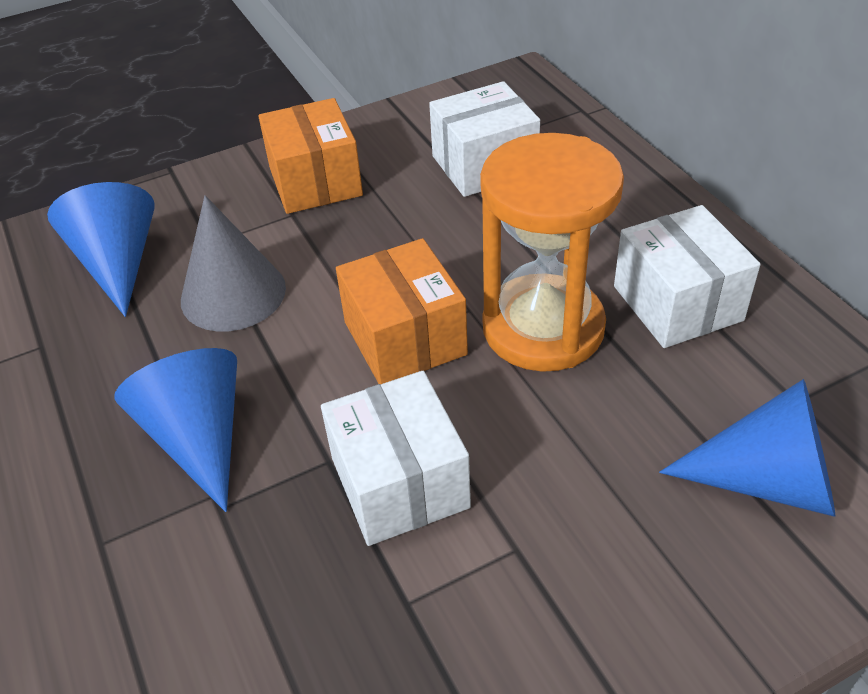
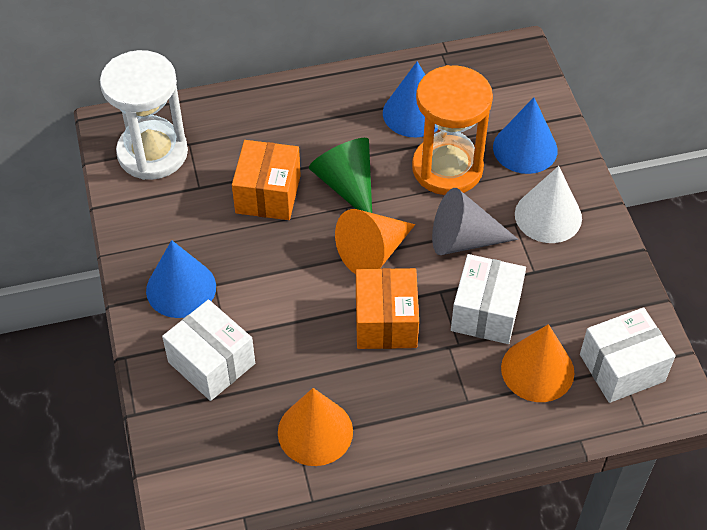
green cone: none = 0 -> [309,138,372,213] = 1
orange cone: none = 0 -> [278,388,353,466] [335,209,415,274] [501,324,574,402] = 3
white cone: none = 0 -> [515,166,582,243] = 1
white hourglass: none = 0 -> [100,50,188,180] = 1

